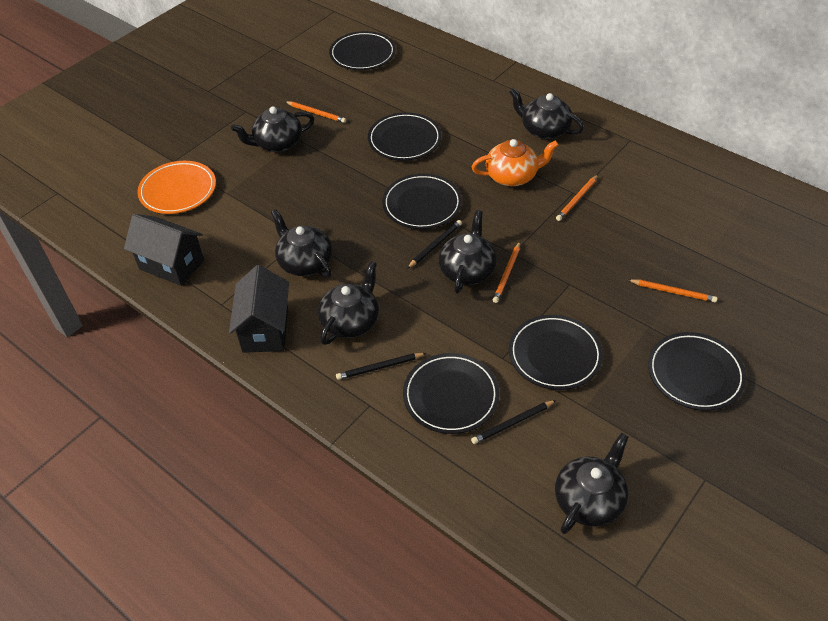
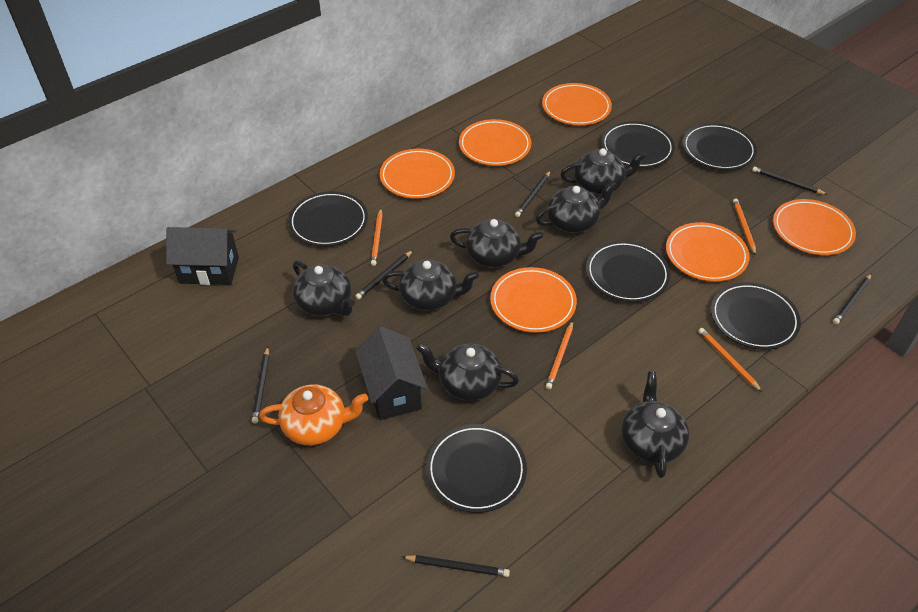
black pencil: [336,353,426,380] [407,220,462,269] [471,400,556,444] = 3 -> [252,347,269,424] [355,250,413,300] [402,555,510,577] [515,171,551,217] [752,167,828,195] [833,273,872,324] = 6
black teapot: [231,106,314,152] [271,209,332,278] [318,261,379,345] [438,210,497,294] [509,88,584,139] [555,433,629,534] = 6 -> [293,260,355,316] [382,259,479,311] [416,343,519,401] [450,219,543,268] [536,181,617,233] [560,148,646,194] [622,372,689,478] = 7
orange plate: [137,161,216,214] = 1 -> [380,149,455,199] [459,119,531,166] [490,267,577,333] [542,83,612,125] [666,222,750,282] [773,199,856,255] = 6

